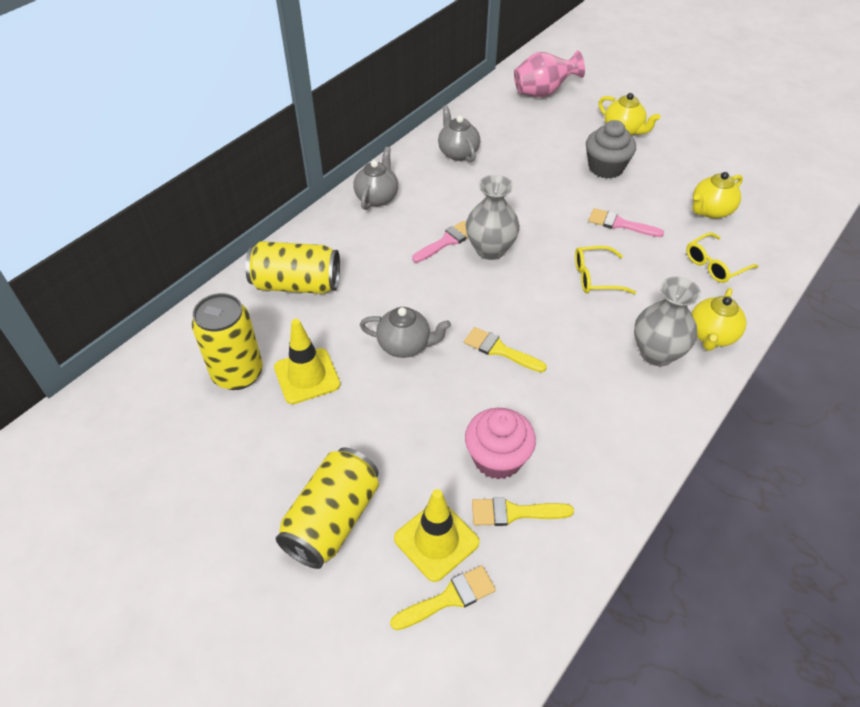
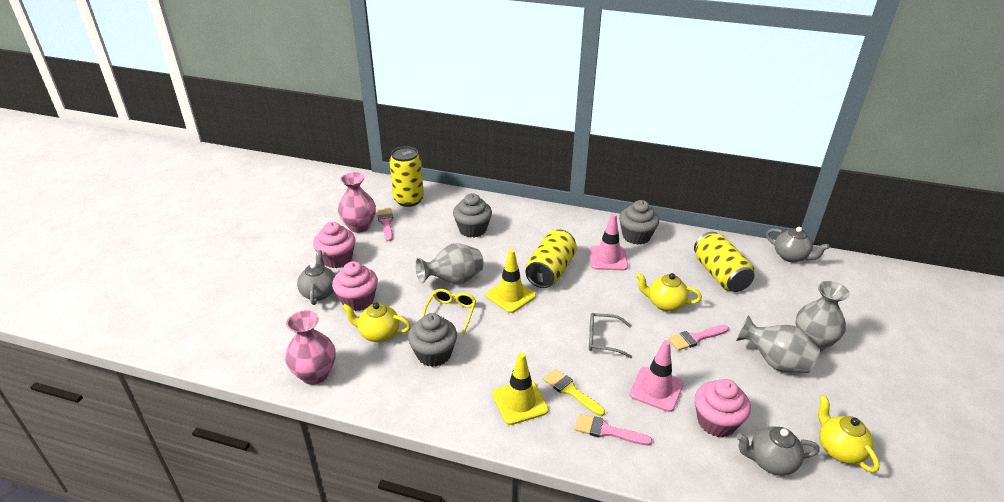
grey cupcake: [586,120,636,178] = 1 -> [408,313,457,367] [453,193,492,238] [619,200,659,245] = 3
grey glasses: none = 0 -> [589,313,632,358] = 1
grey vase: [466,175,520,260] [634,277,701,366] = 2 -> [415,243,484,284] [736,315,820,373] [795,281,850,352] = 3
pink brush: [412,221,468,263] [588,208,664,237] = 2 -> [377,208,393,241] [575,414,652,446] [668,325,729,351] = 3
pink cupcake: [465,408,536,479] = 1 -> [313,222,356,268] [332,261,378,311] [694,379,751,437] = 3
pink traffic cone: none = 0 -> [589,213,628,270] [629,340,684,412] = 2
pink vase: [514,50,585,97] = 1 -> [285,310,335,385] [338,172,376,233] = 2
yellow brush: [390,566,496,630] [464,327,547,373] [472,497,574,526] = 3 -> [543,369,605,416] = 1
yellow glasses: [575,246,636,294] [686,233,759,283] = 2 -> [422,289,476,334] = 1

